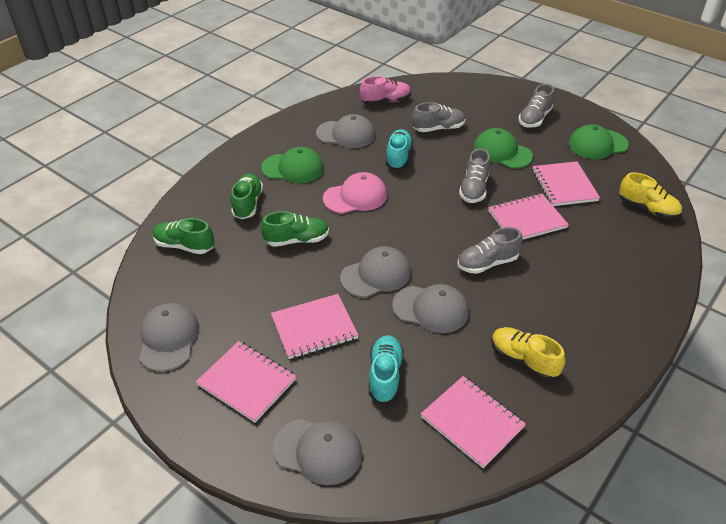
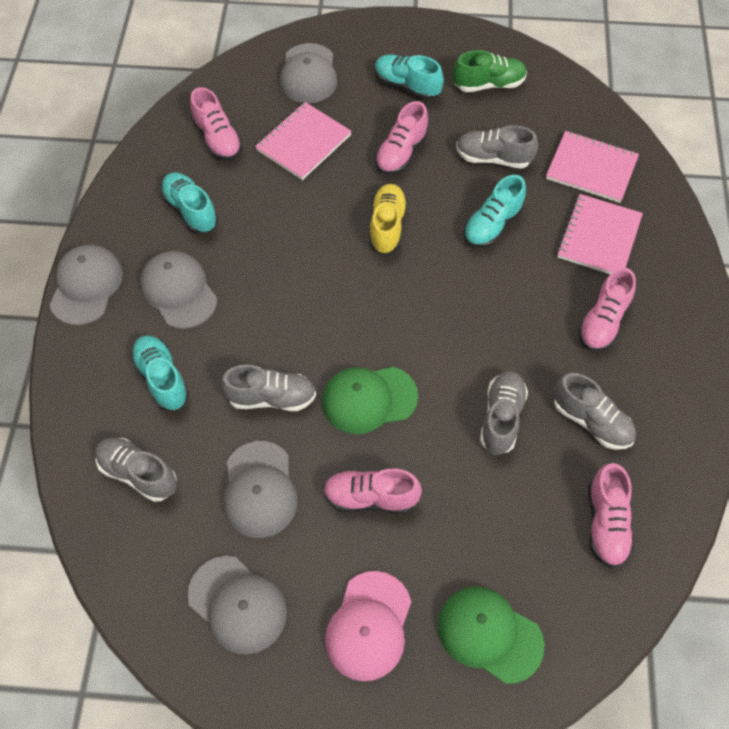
green cap: [261,147,324,183] [473,128,533,169] [568,124,629,159] = 3 -> [322,367,418,434] [438,586,545,684] = 2
green shoe: [153,218,214,254] [231,174,263,219] [261,211,329,247] = 3 -> [453,50,527,92] = 1
grey shoe: [412,102,466,132] [457,227,522,274] [459,148,490,203] [518,84,554,128] = 4 -> [95,438,177,502] [221,365,316,411] [456,125,538,168] [480,371,528,455] [554,373,636,450] = 5
pink notebook: [196,341,296,423] [271,294,359,359] [421,376,526,468] [488,194,569,240] [532,161,600,206] = 5 -> [255,102,352,180] [546,131,639,203] [557,194,643,274] = 3
pink shoe: [360,76,411,105] = 1 -> [190,87,243,161] [323,469,422,514] [375,101,429,175] [578,267,636,351] [588,463,634,568] = 5
turquoise shoe: [369,335,404,403] [386,129,413,170] = 2 -> [130,335,189,411] [160,172,218,234] [375,54,444,100] [463,175,526,248] = 4
yellow shoe: [492,327,565,380] [619,172,682,219] = 2 -> [369,184,407,254] = 1

